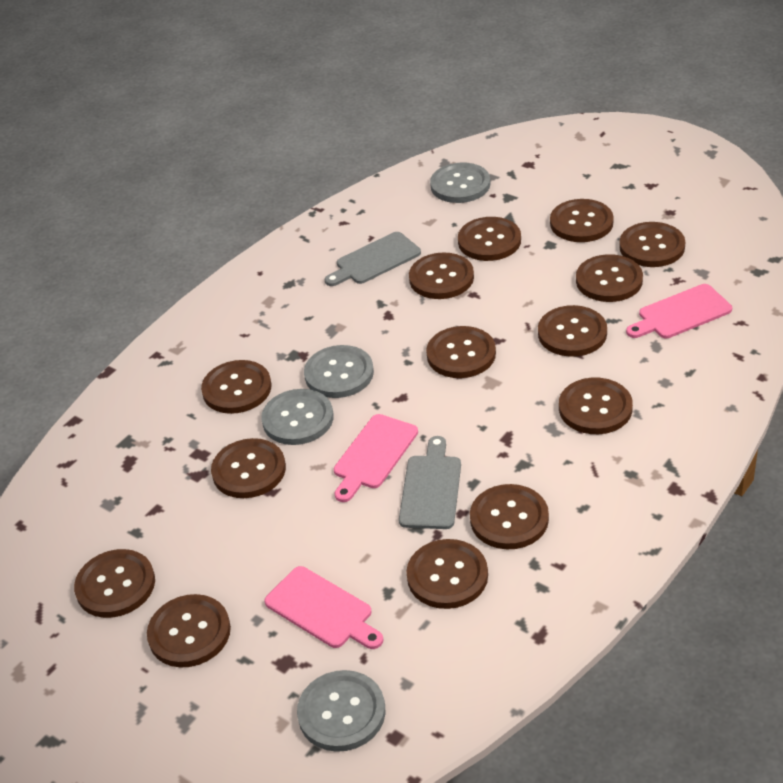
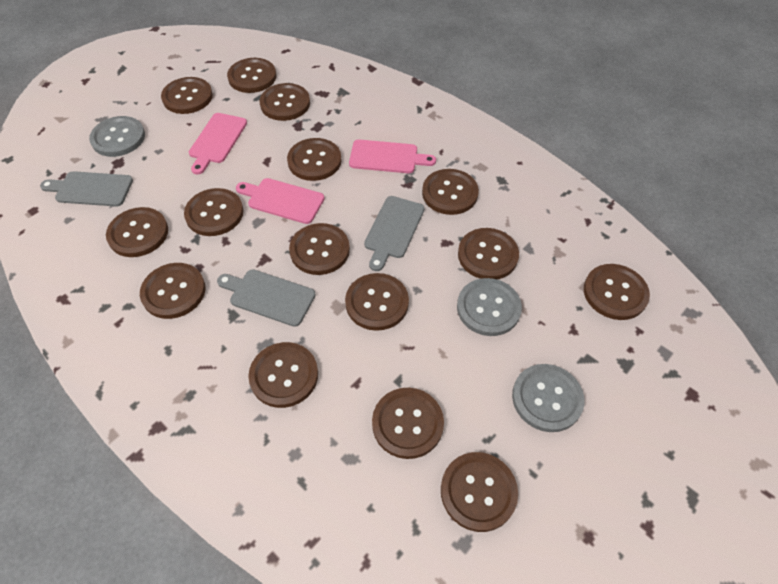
brown button: [74,549,155,618] [147,594,231,668] [201,360,272,414] [211,438,286,498] [406,539,488,609] [409,252,474,299] [426,326,496,378] [458,217,521,261] [470,484,549,549] [538,305,607,357] [550,199,614,242] [559,378,633,434] [576,254,643,302] [619,222,685,267] = 14 -> [106,207,168,257] [140,263,205,319] [161,77,213,114] [184,188,243,236] [227,58,276,93] [248,342,318,408] [260,83,310,121] [287,138,342,181] [289,223,350,275] [345,273,409,331] [372,388,444,459] [422,169,479,215] [441,452,518,532] [458,228,519,279] [584,264,650,320] = 15
grey button: [261,389,333,445] [297,670,385,752] [304,345,374,398] [430,163,490,203] = 4 -> [89,116,145,157] [457,278,522,336] [512,364,584,432] = 3
grey cutting board: [325,232,421,286] [399,436,461,529] = 2 -> [40,171,133,207] [217,269,316,327] [364,196,424,271] = 3

